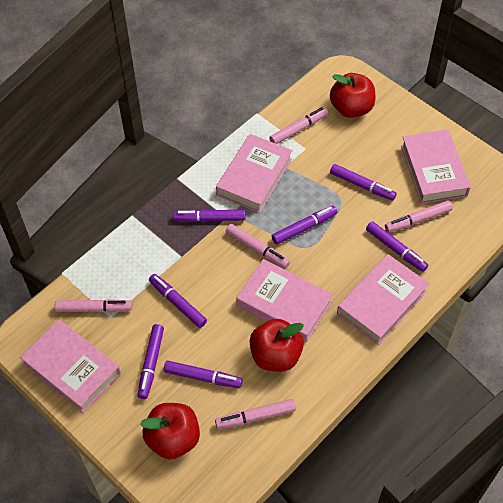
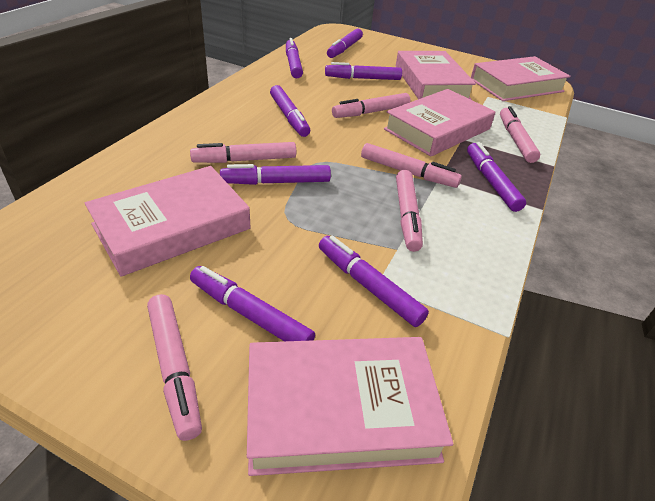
pink marker: [55,299,132,312] [215,399,296,429] [226,224,290,268] [269,107,328,144] [385,200,453,232] = 5 -> [147,294,202,441] [190,142,296,163] [332,93,410,118] [361,143,462,188] [396,170,423,252] [500,106,540,163] = 6
purple marker: [137,324,164,399] [149,274,207,328] [164,361,243,388] [173,210,245,222] [272,206,337,244] [330,164,397,201] [366,221,428,272] = 7 -> [190,266,315,341] [220,164,331,185] [270,85,310,137] [286,38,303,78] [319,236,429,327] [325,62,402,80] [327,28,363,58] [467,142,526,212] = 8
red apple: [140,403,200,460] [250,319,304,372] [330,73,376,118] = 3 -> none = 0

